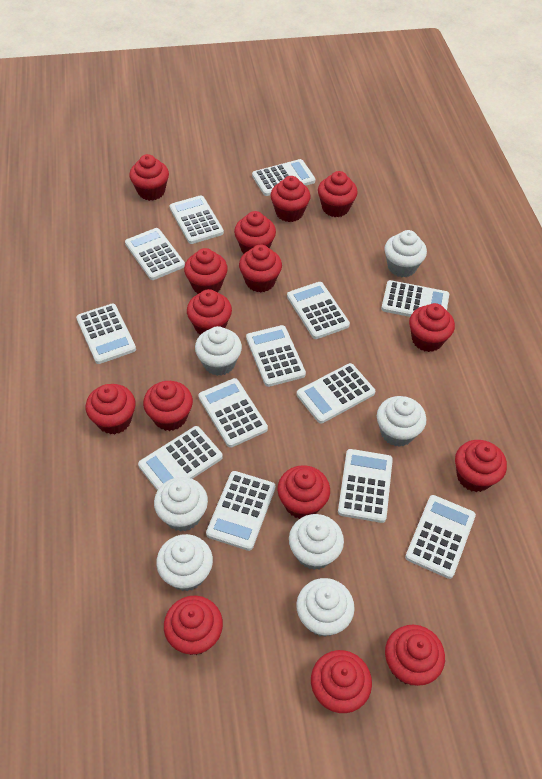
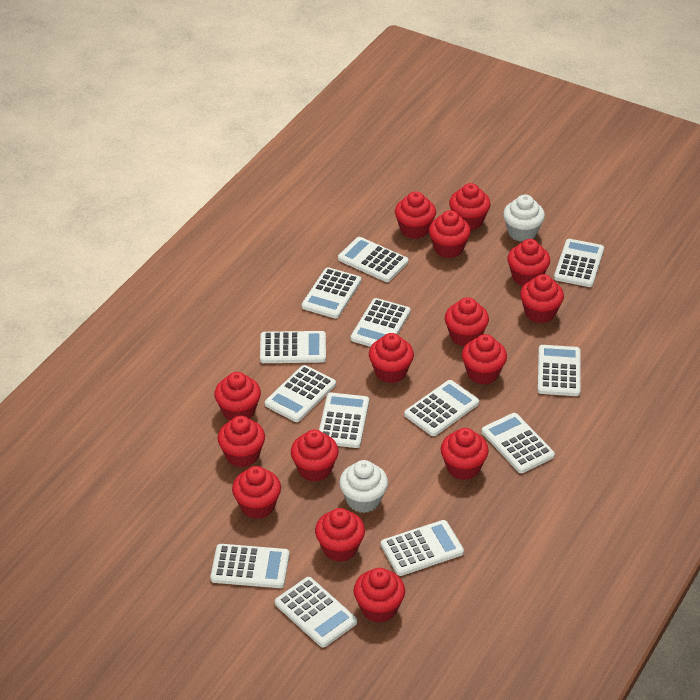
white cupcake: [154,477,208,532] [156,534,213,591] [195,326,242,376] [289,514,344,570] [296,578,355,637] [377,396,426,447] [384,230,427,277] = 7 -> [339,460,388,513] [503,194,545,242] = 2

